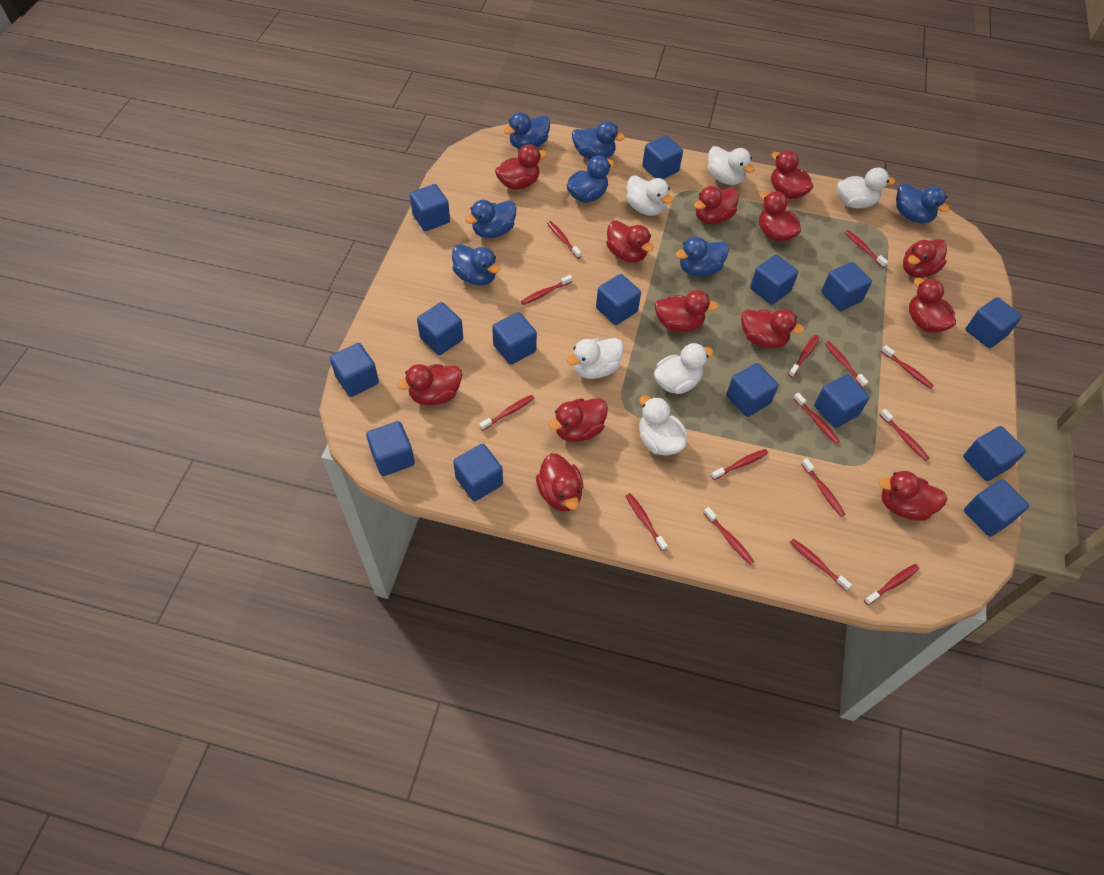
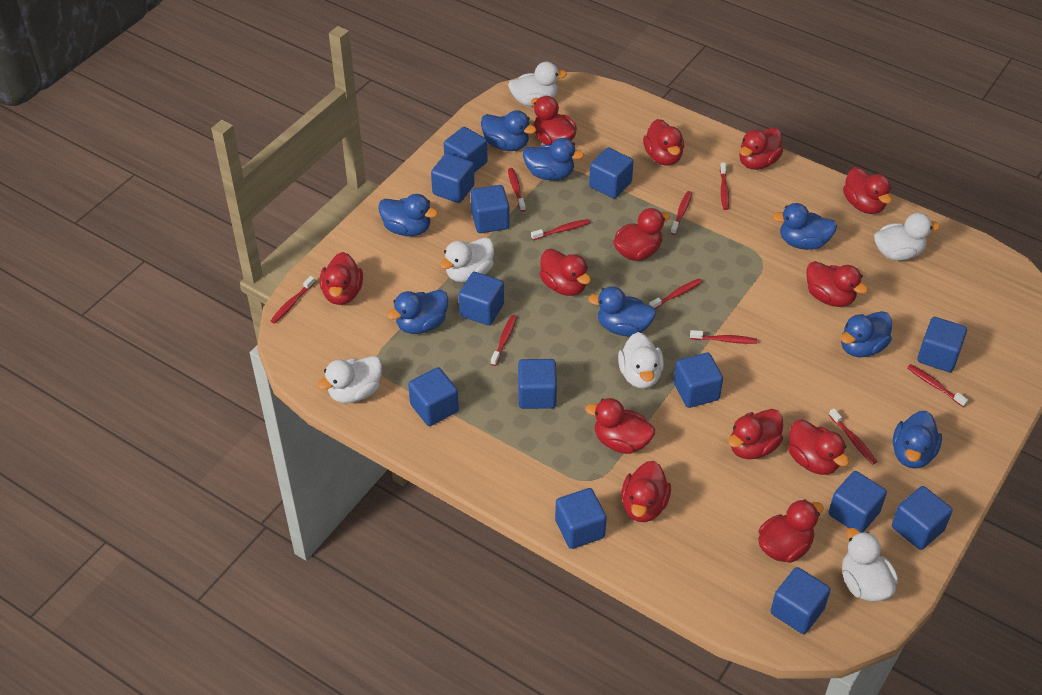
blue cube: [330,343,379,397] [366,421,415,476] [410,184,450,231] [417,302,463,355] [453,444,503,501] [492,312,537,365] [596,274,641,325] [642,135,683,179] [726,363,779,417] [750,255,798,305] [814,374,870,428] [821,262,872,311] [963,426,1026,481] [964,479,1029,537] [966,297,1022,348] = 15 -> [408,367,459,426] [431,153,474,203] [444,127,487,173] [459,272,504,326] [471,185,510,233] [518,359,557,409] [555,488,607,549] [589,147,634,199] [674,352,723,408] [771,567,831,634] [828,471,887,533] [892,486,953,550] [917,317,967,372] = 13
blue duck: [452,244,500,286] [465,200,516,238] [504,112,550,149] [567,155,615,203] [572,121,625,159] [676,237,729,276] [896,183,950,223] = 7 -> [378,194,438,236] [387,290,448,334] [481,110,536,151] [523,138,584,180] [588,286,656,336] [772,203,837,250] [841,311,892,357] [893,411,942,469] = 8
red toothbrush: [479,395,535,431] [521,275,572,305] [547,221,582,259] [626,493,668,551] [704,507,754,565] [711,449,768,480] [788,335,819,377] [789,539,852,590] [793,393,840,444] [801,458,846,517] [824,341,868,388] [845,230,888,268] [864,564,919,605] [879,409,929,461] [881,345,934,389] = 15 -> [270,276,315,324] [491,315,517,366] [508,168,526,212] [531,219,590,240] [649,278,702,309] [670,191,692,235] [690,330,757,344] [720,163,729,210] [829,408,877,464] [907,364,968,407] = 10

